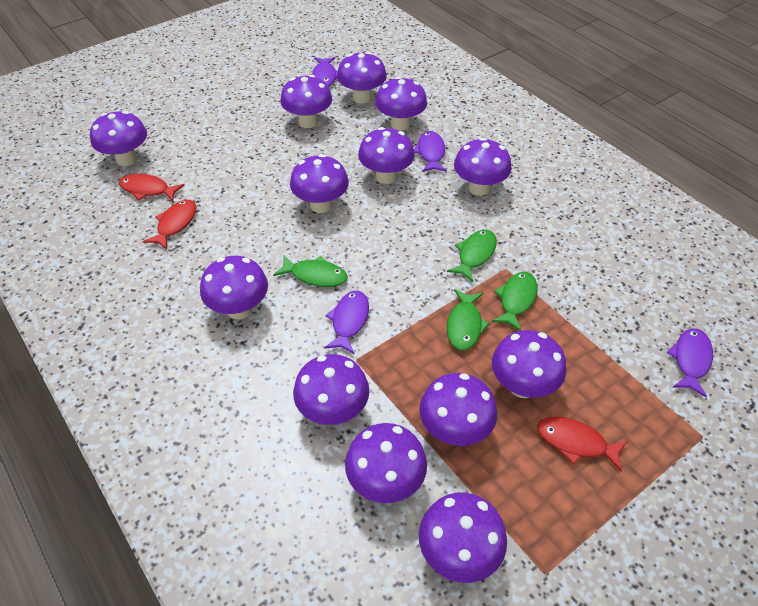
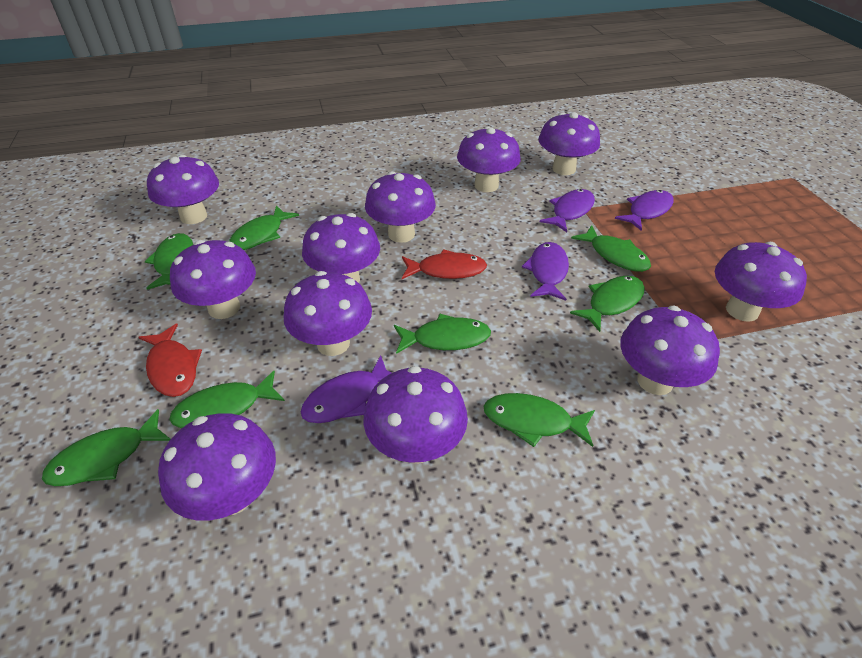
green fish: [273,256,347,287] [447,230,497,282] [447,289,490,350] [492,272,537,331] = 4 -> [42,409,171,486] [144,233,193,290] [169,371,285,428] [229,205,299,250] [394,314,491,354] [484,393,595,447] [570,276,645,332] [571,225,651,272] = 8
purple mushroom: [90,111,147,166] [200,256,268,319] [280,75,332,128] [290,154,349,213] [293,354,369,425] [337,52,387,104] [345,423,427,503] [358,127,415,184] [375,76,427,131] [419,373,497,446] [419,493,507,583] [454,138,512,196] [492,330,566,398] = 13 -> [147,155,219,224] [158,413,276,520] [170,240,256,319] [284,271,372,356] [302,213,380,283] [363,366,468,464] [365,171,436,243] [457,127,520,192] [539,112,600,175] [620,306,720,395] [715,242,807,322] = 11
red fish: [119,174,185,201] [143,200,196,249] [537,417,628,471] = 3 -> [138,324,202,397] [402,249,487,279] = 2

